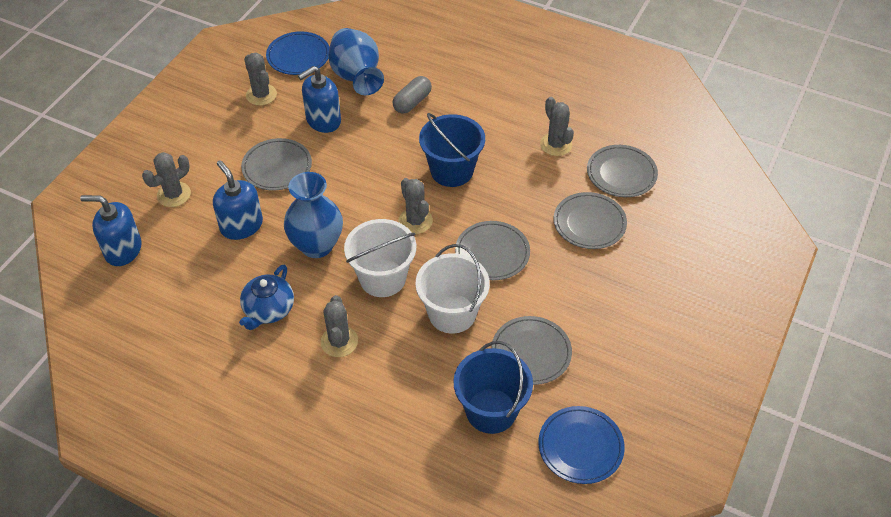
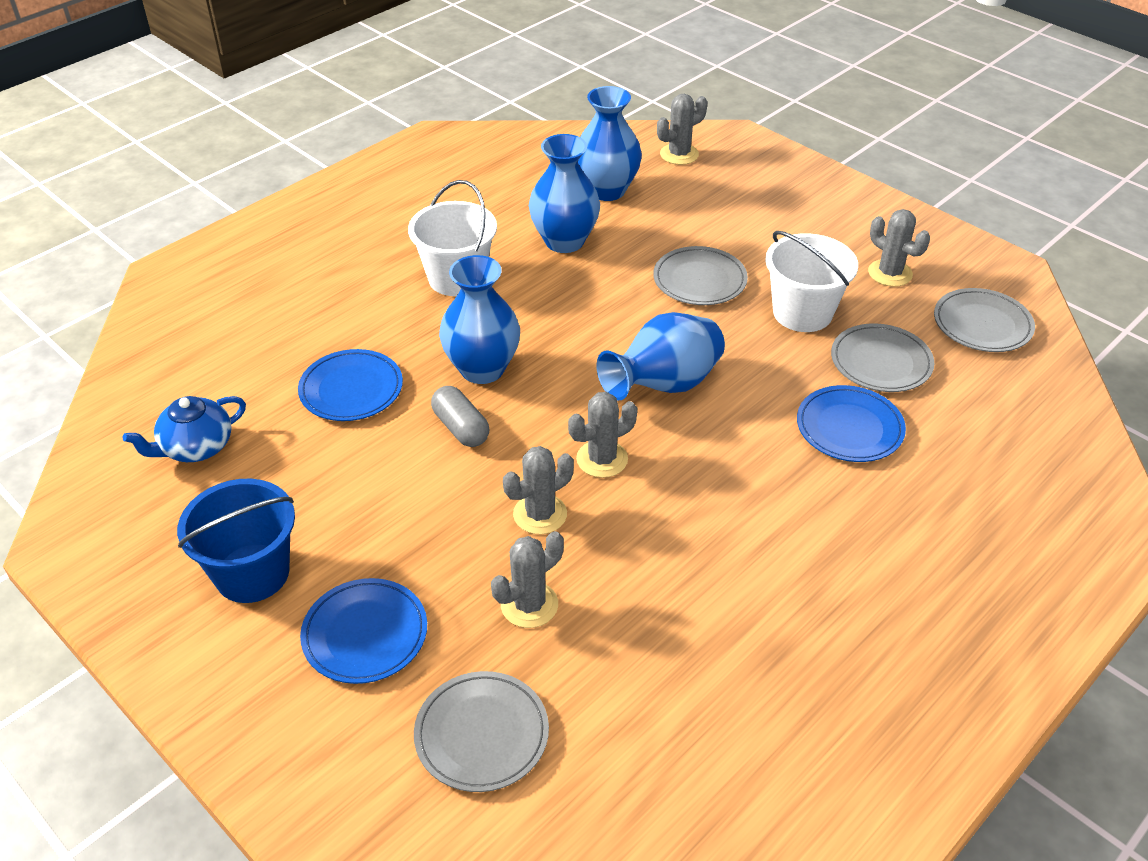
blue bucket: [419,113,485,187] [454,341,533,434] = 2 -> [177,479,295,603] = 1
blue plate: [266,31,329,75] [538,406,625,484] = 2 -> [298,349,403,421] [300,578,427,684] [797,385,906,462] = 3
blue soap dispenser: [80,195,142,266] [213,160,263,240] [298,66,341,133] = 3 -> none = 0
blue vase: [284,172,343,258] [328,28,384,95] = 2 -> [439,255,520,384] [529,134,600,253] [578,86,642,201] [597,312,725,400] = 4
grey plate: [241,138,312,191] [455,221,530,280] [491,316,572,385] [554,192,627,249] [587,145,658,197] = 5 -> [414,671,549,792] [653,246,748,305] [831,323,934,392] [934,288,1035,352] = 4

